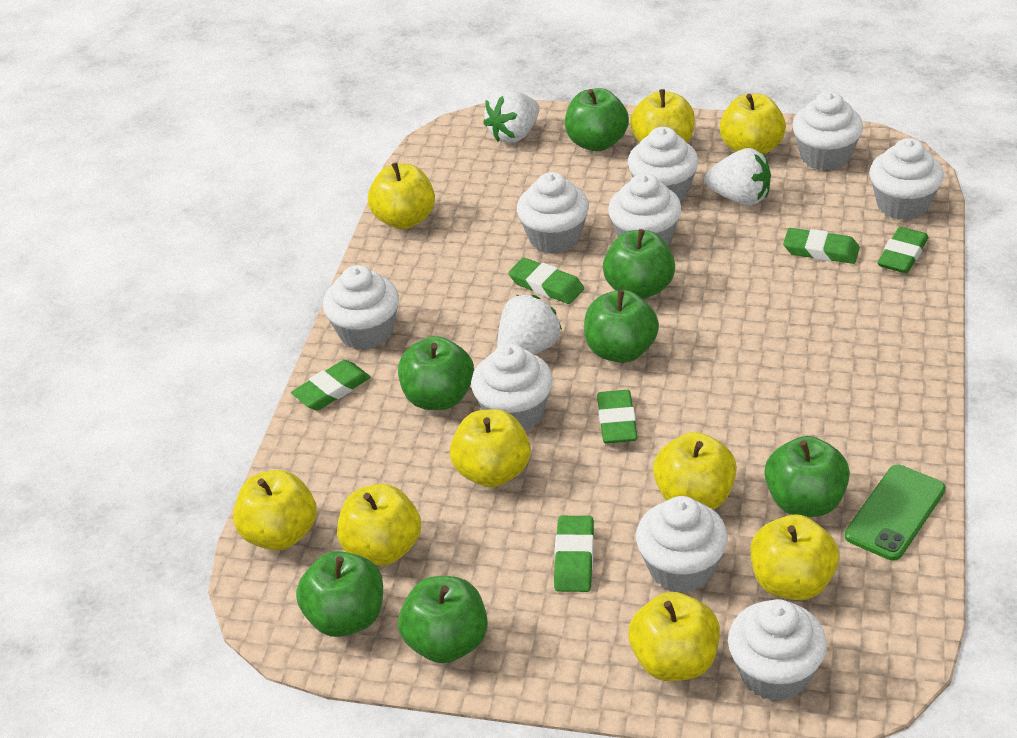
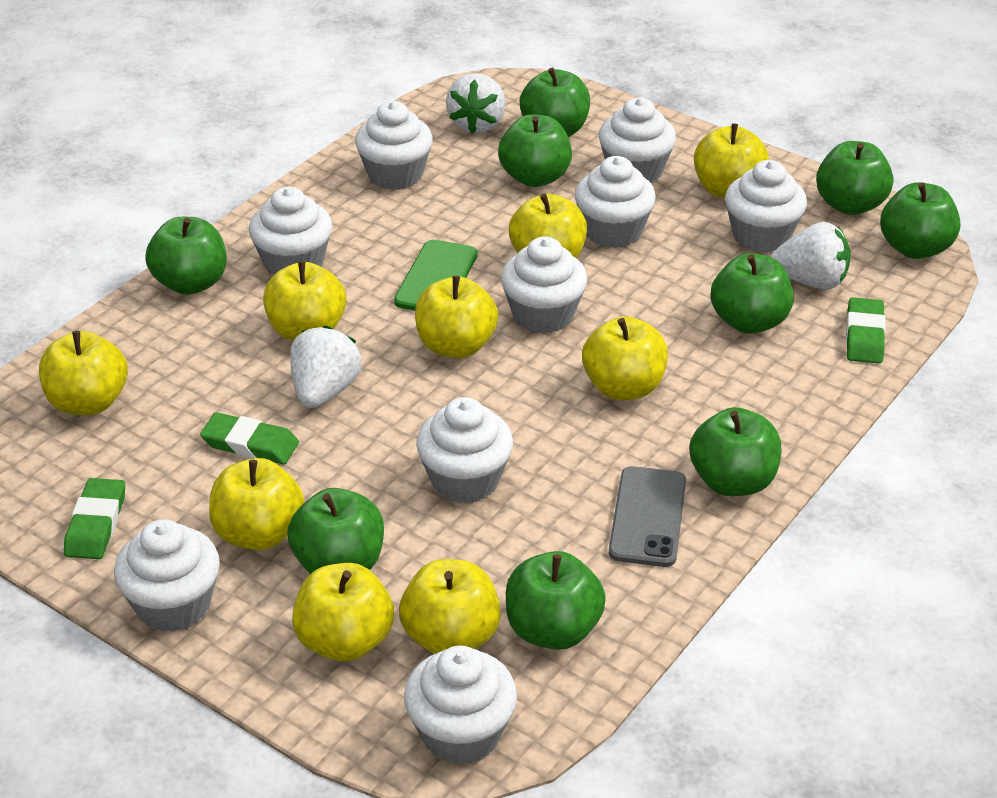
green apple: [296,551,383,637] [398,336,474,410] [398,576,488,663] [565,88,629,151] [584,290,659,363] [603,229,675,299] [764,436,850,517] = 7 -> [145,217,227,295] [287,488,384,574] [498,114,572,187] [506,551,606,650] [520,68,590,137] [690,407,782,496] [710,253,794,334] [816,141,893,215] [880,182,960,259] = 9
green eraser: [291,360,371,411] [508,258,584,304] [554,516,594,592] [597,390,637,443] [783,228,860,264] [877,227,929,274] = 6 -> [64,478,125,559] [200,412,299,464] [846,297,886,364] = 3
grey phone: none = 0 -> [609,466,686,567] = 1

